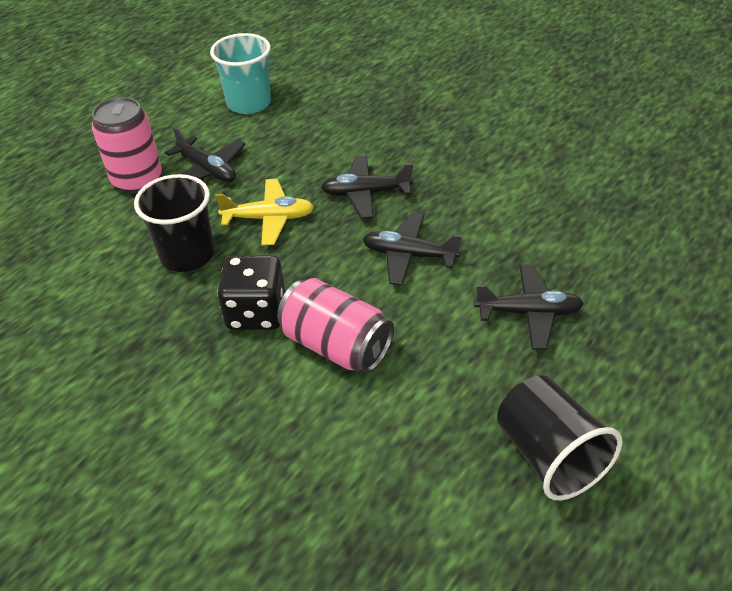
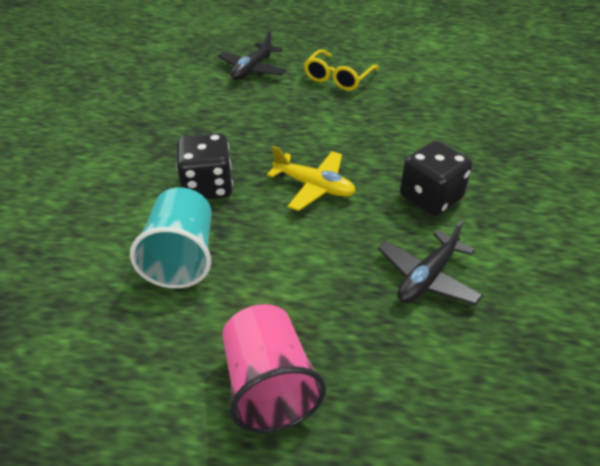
black cup: [134,174,214,272] [497,375,623,500] = 2 -> none = 0
black dice: [217,255,285,330] = 1 -> [176,133,233,199] [400,141,473,216] = 2
black plane: [165,126,246,182] [321,156,413,219] [362,212,462,286] [474,265,584,349] = 4 -> [218,30,286,80] [378,221,483,305] = 2
pink can: [92,97,162,193] [277,278,394,373] = 2 -> none = 0
pink cup: none = 0 -> [222,304,326,433] = 1
yellow glasses: none = 0 -> [304,49,379,91] = 1

